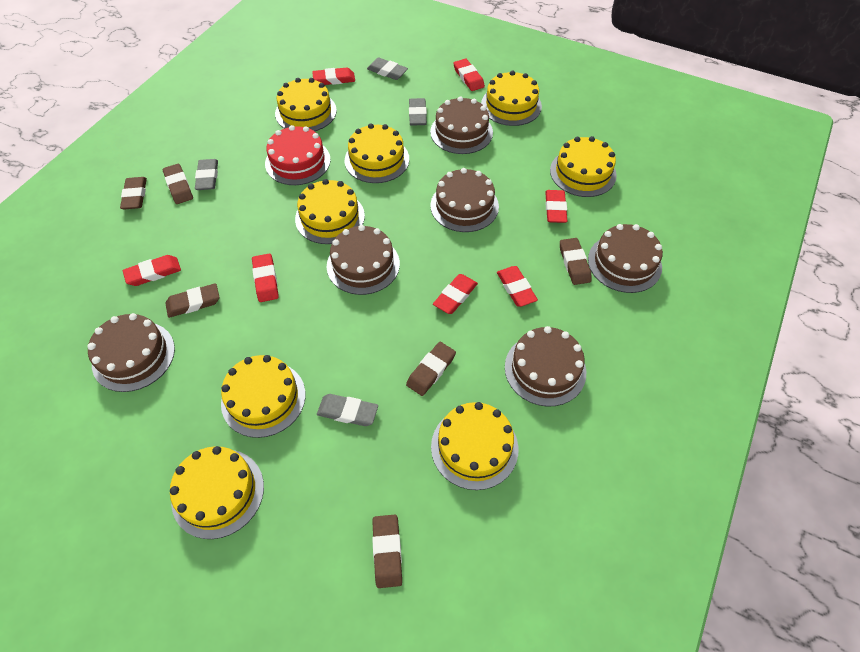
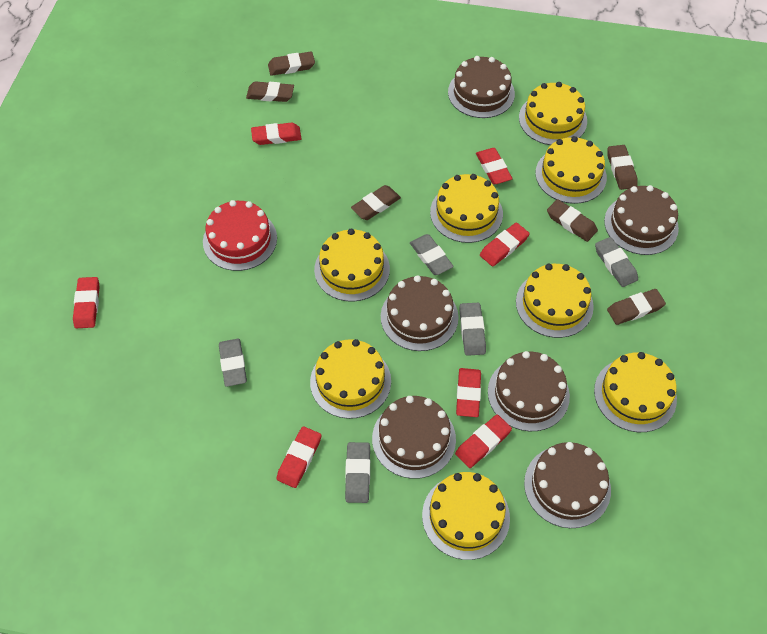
grey eraser: [195,159,218,190] [317,394,378,426] [367,58,408,80] [409,98,427,126] = 4 -> [219,339,247,387] [345,442,370,503] [410,234,454,275] [460,303,486,356] [595,237,638,287] = 5

